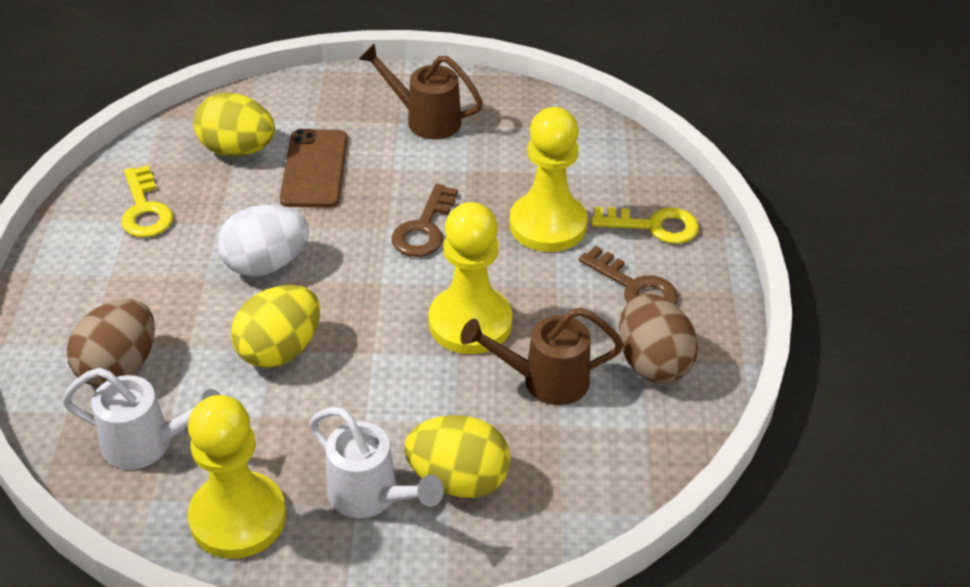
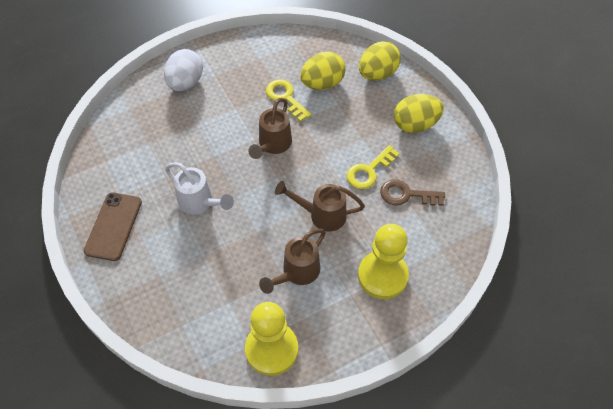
brown egg: [66,299,155,387] [619,294,698,383] = 2 -> none = 0
brown key: [392,184,458,257] [579,246,678,305] = 2 -> [380,179,445,206] = 1
brown watering can: [359,43,483,140] [460,308,624,405] = 2 -> [248,98,292,159] [259,229,326,294] [275,181,365,232] = 3
white watering can: [62,368,221,470] [309,407,444,518] = 2 -> [165,162,234,215] = 1
yellow pawn: [188,395,286,559] [428,202,512,354] [509,107,588,252] = 3 -> [245,302,298,376] [358,224,409,299] = 2

